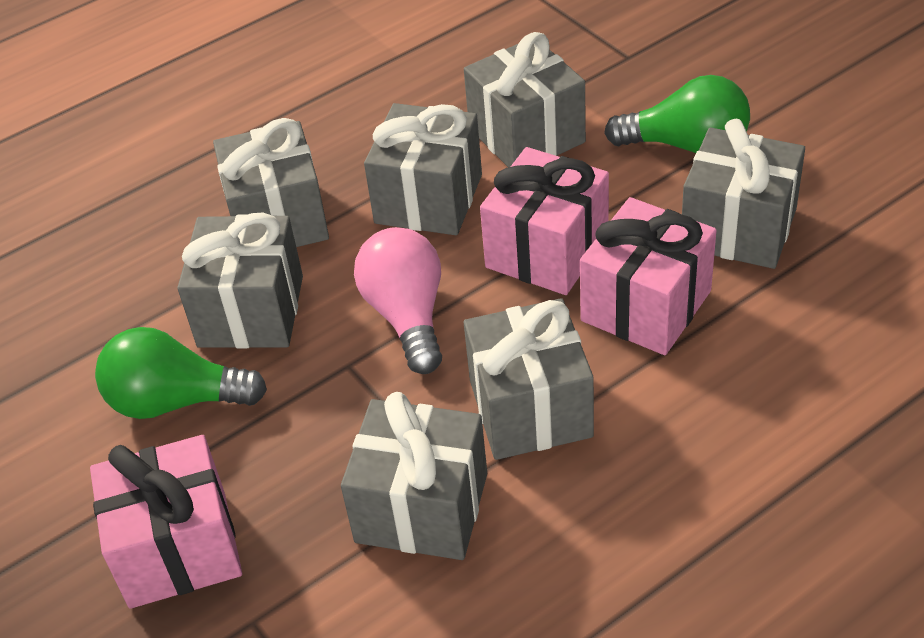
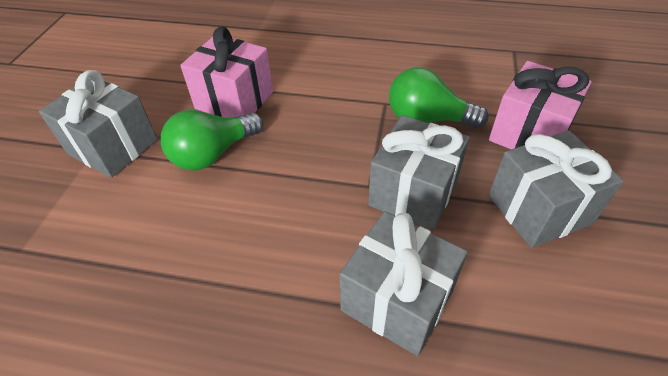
grey gift: [177,212,303,348] [213,118,329,247] [341,392,487,560] [364,103,482,235] [464,32,586,167] [464,298,594,460] [682,119,805,269] = 7 -> [39,70,157,178] [340,211,468,356] [368,115,470,231] [489,131,624,248] = 4
pink gift: [90,435,242,609] [480,147,609,295] [580,197,717,355] = 3 -> [180,26,273,118] [489,61,592,149] = 2
pink light bulb: [354,227,442,374] = 1 -> none = 0

